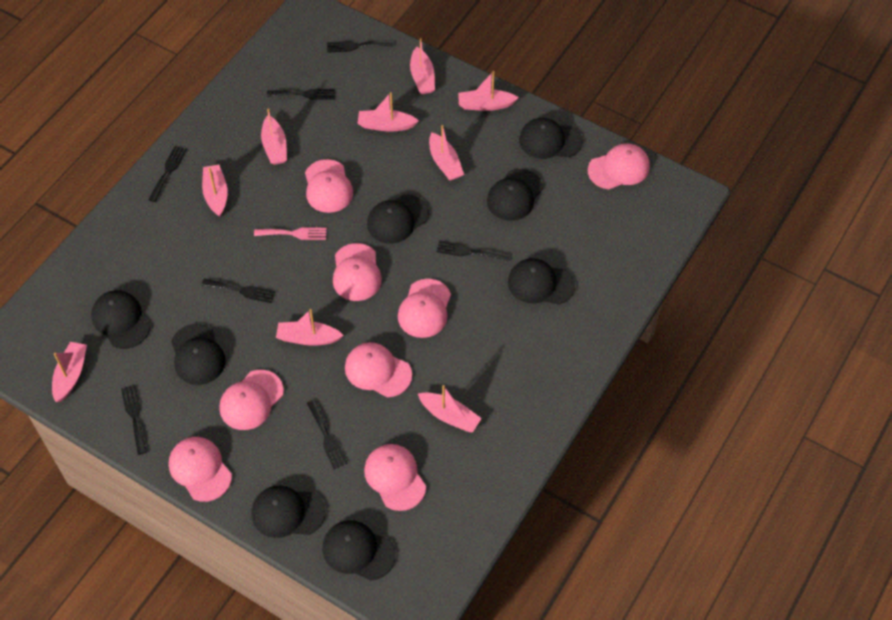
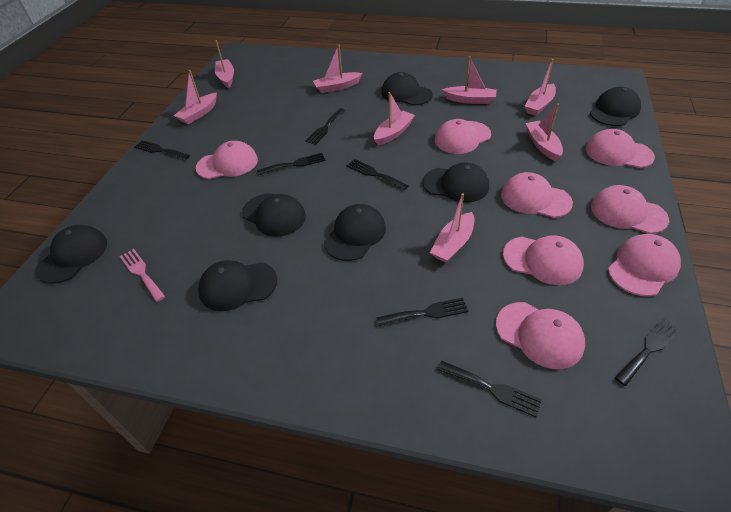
black cap: [91,290,150,349] [171,324,226,385] [251,486,326,538] [322,520,396,581] [367,195,429,244] [487,169,543,221] [508,258,575,305] [519,118,583,159] = 8 -> [36,225,107,284] [198,260,277,311] [242,193,306,237] [324,204,386,261] [381,72,433,106] [422,162,489,203] [590,87,641,126] = 7
pink boat: [52,342,87,402] [202,165,228,217] [261,108,287,165] [276,309,344,346] [357,92,419,132] [410,38,435,94] [418,385,482,433] [429,125,464,181] [458,71,519,111] = 9 -> [174,70,217,124] [215,40,234,88] [313,45,362,93] [374,92,415,145] [430,193,474,263] [442,56,497,104] [524,59,556,116] [525,103,563,161] = 8

